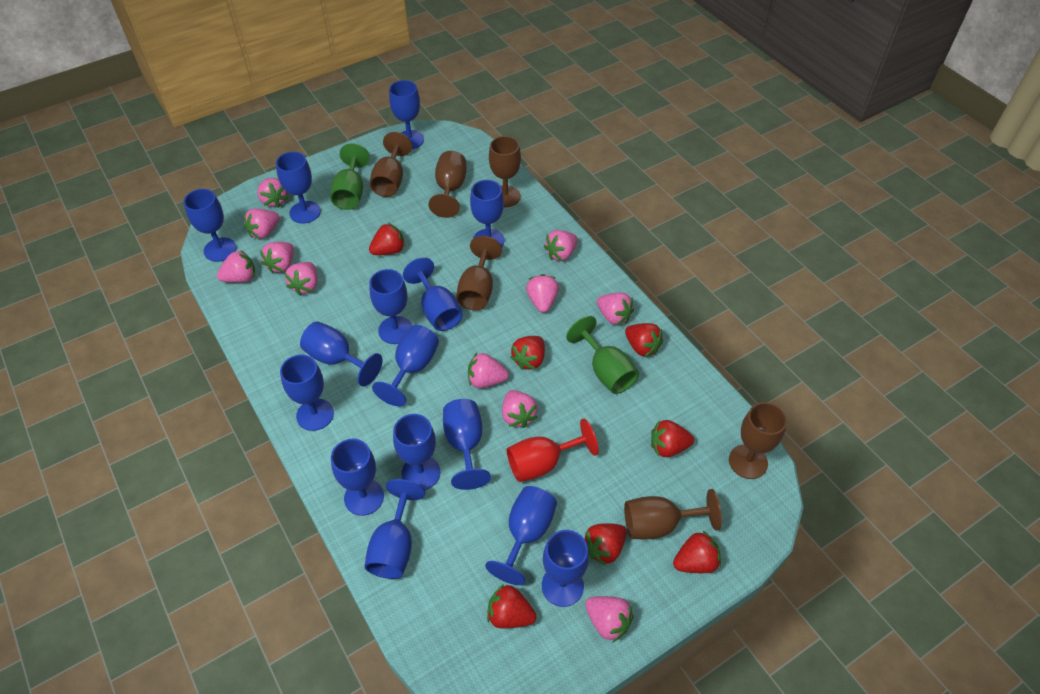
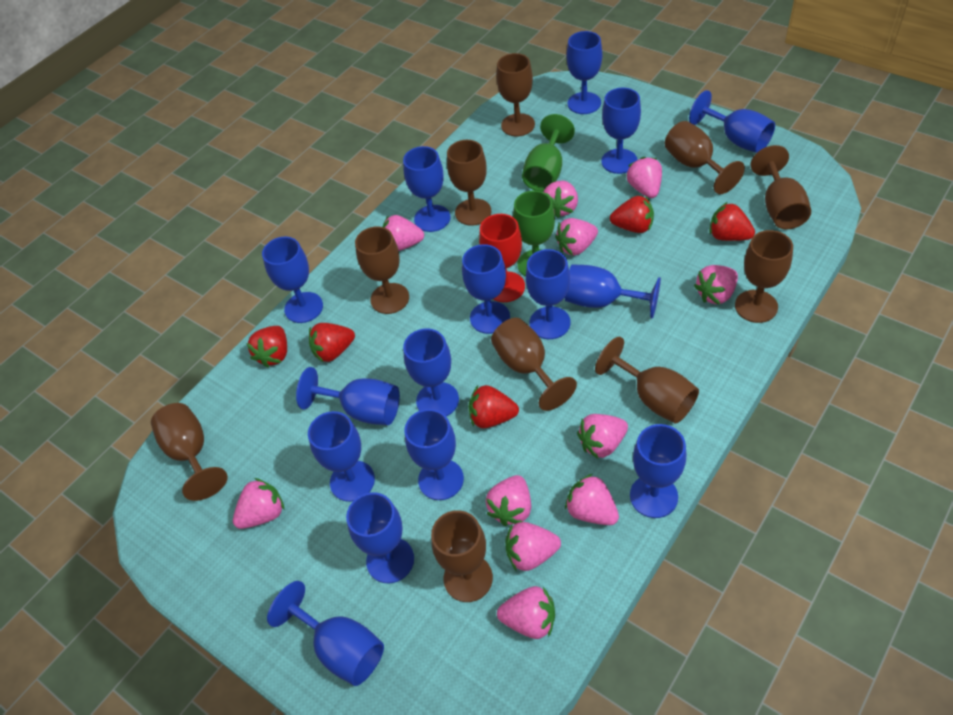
brown goblet: [370,132,412,197] [428,151,466,218] [456,236,502,310] [489,136,521,207] [624,489,722,539] [729,402,787,479] = 6 -> [151,403,228,501] [355,226,409,314] [431,510,493,602] [447,140,491,226] [491,318,577,411] [496,53,535,136] [595,337,699,423] [665,121,745,194] [735,230,793,323] [750,145,811,229] = 10
red strawberry: [369,223,405,255] [487,584,537,629] [510,336,545,370] [585,523,627,566] [625,323,663,357] [651,420,694,457] [673,531,721,573] = 7 -> [246,326,287,368] [309,323,355,362] [468,385,519,428] [610,196,654,233] [709,202,755,241] = 5

